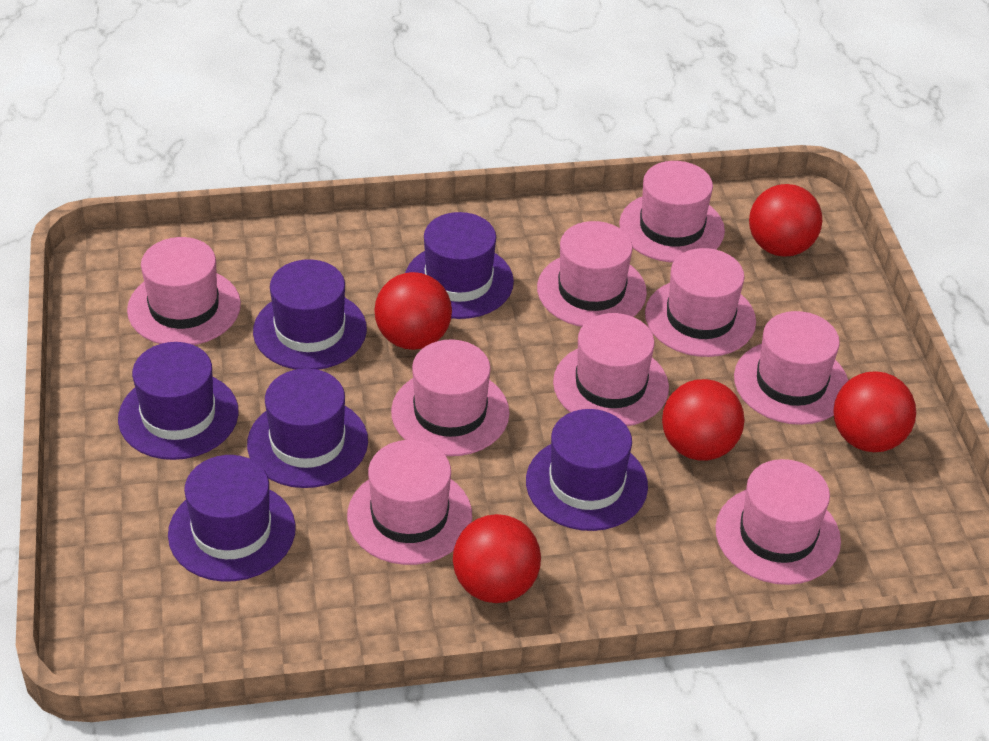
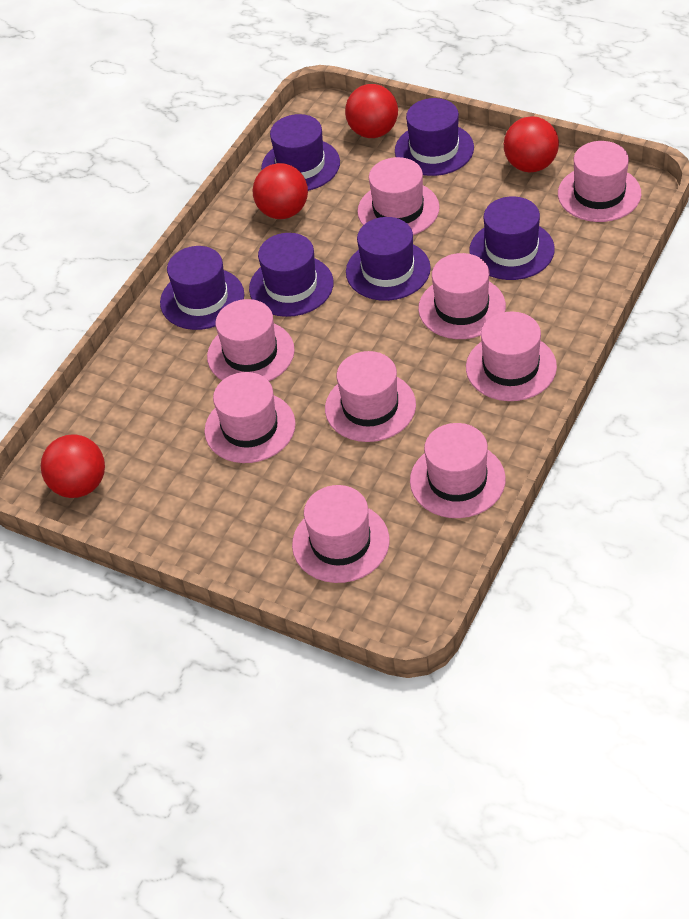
red ball: [374,272,452,350] [453,514,541,603] [662,379,744,461] [749,184,822,257] [833,371,916,452] = 5 -> [41,434,105,498] [252,163,308,219] [345,84,398,138] [504,116,559,173] = 4

